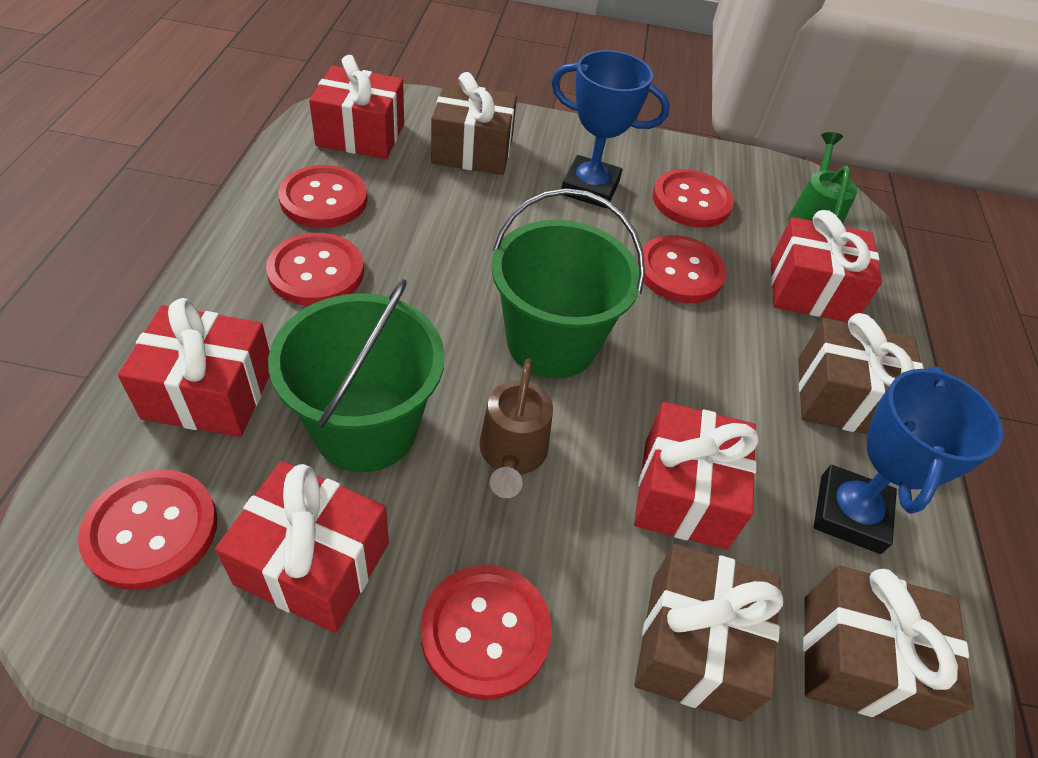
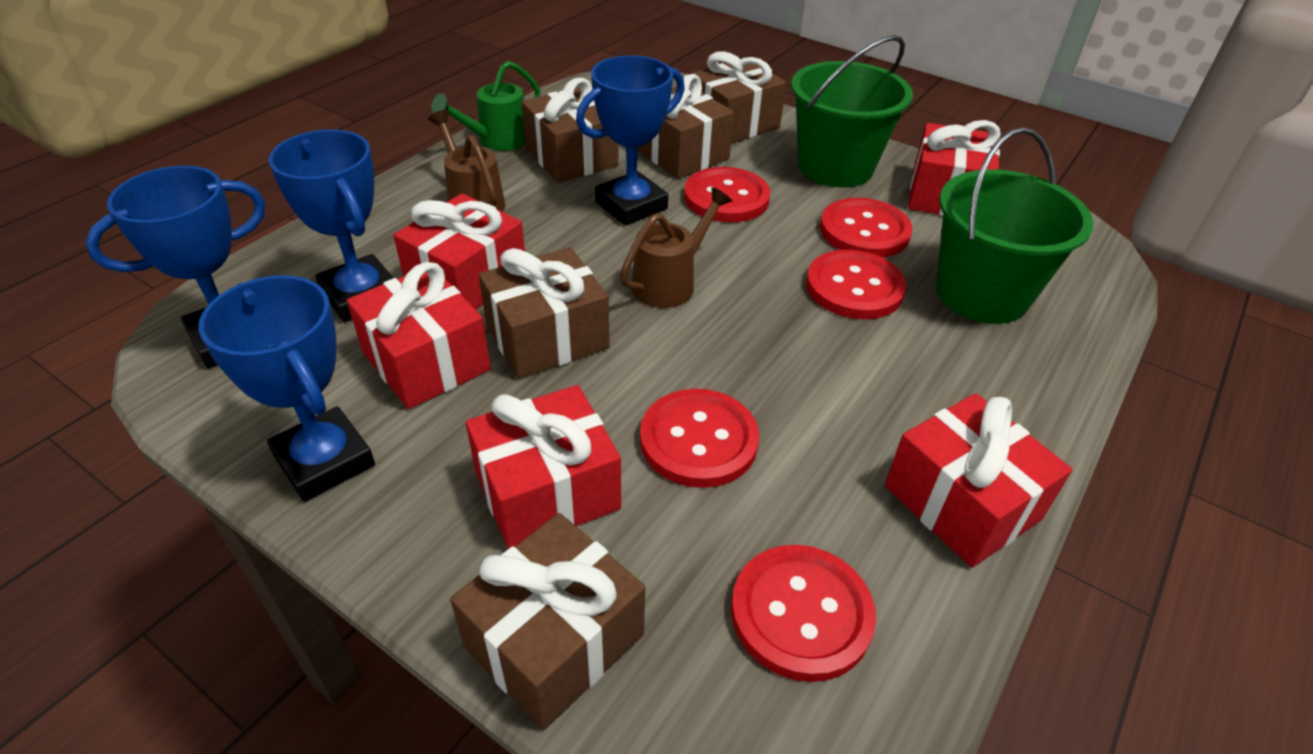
blue trophy: [551,50,670,208] [814,367,1003,554] = 2 -> [85,166,265,369] [199,275,375,502] [269,129,393,322] [576,55,685,226] = 4
brown gift: [431,72,517,175] [635,544,783,721] [798,313,924,434] [803,565,974,730] = 4 -> [450,513,645,730] [479,247,610,379] [521,78,618,183] [638,74,734,179] [691,51,786,143] = 5
brown watering can: [479,358,553,498] = 1 -> [428,110,506,212] [620,187,732,308] = 2
red button: [78,469,217,590] [266,233,364,306] [278,165,367,228] [421,565,552,700] [637,235,727,303] [653,169,734,228] = 6 -> [640,389,759,488] [684,167,770,222] [731,545,876,682] [806,250,906,319] [820,198,912,257] = 5

